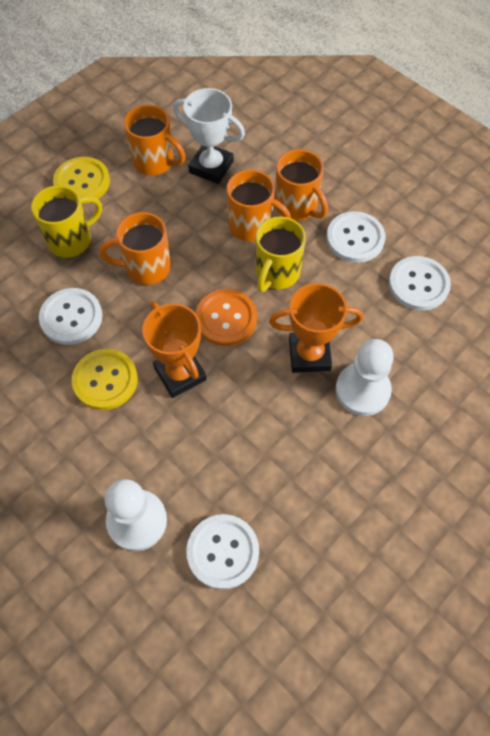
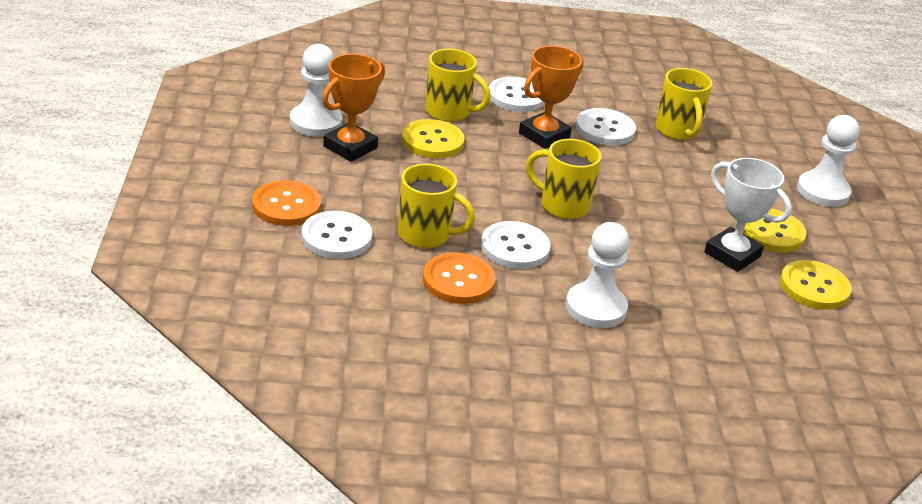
orange button: [195,289,257,346] = 1 -> [252,180,321,226] [423,253,496,304] = 2
orange mug: [100,212,171,285] [124,105,185,176] [226,170,291,242] [275,149,328,221] = 4 -> none = 0
white pawn: [104,479,167,551] [336,339,394,416] = 2 -> [290,44,342,137] [566,222,629,328] [797,115,860,207] = 3
yellow button: [53,157,110,204] [72,349,138,410] = 2 -> [402,119,465,158] [743,209,806,253] [780,260,852,309] = 3
yellow mug: [31,185,102,258] [255,216,306,292] = 2 -> [398,164,475,248] [425,49,491,122] [526,139,602,219] [656,68,713,140] = 4

